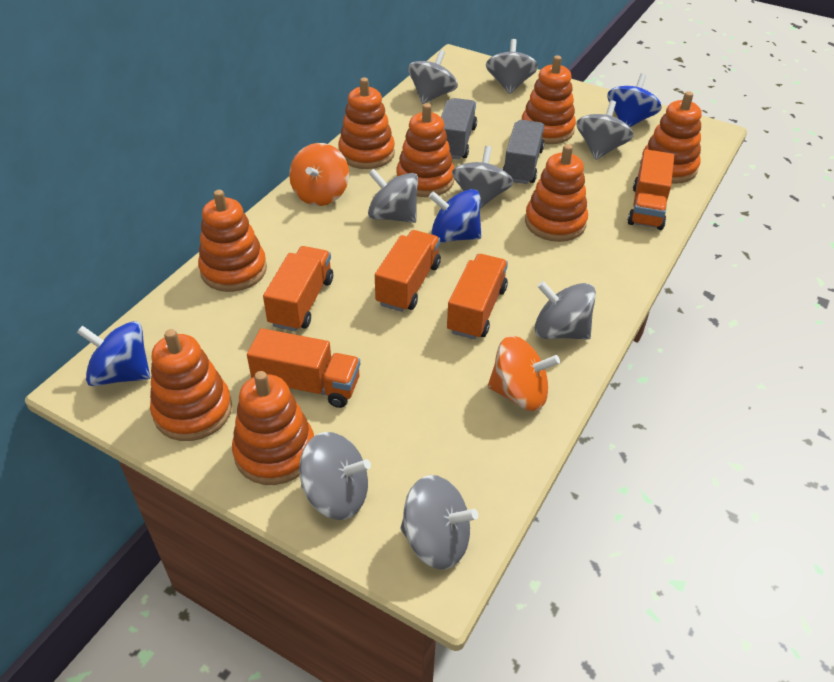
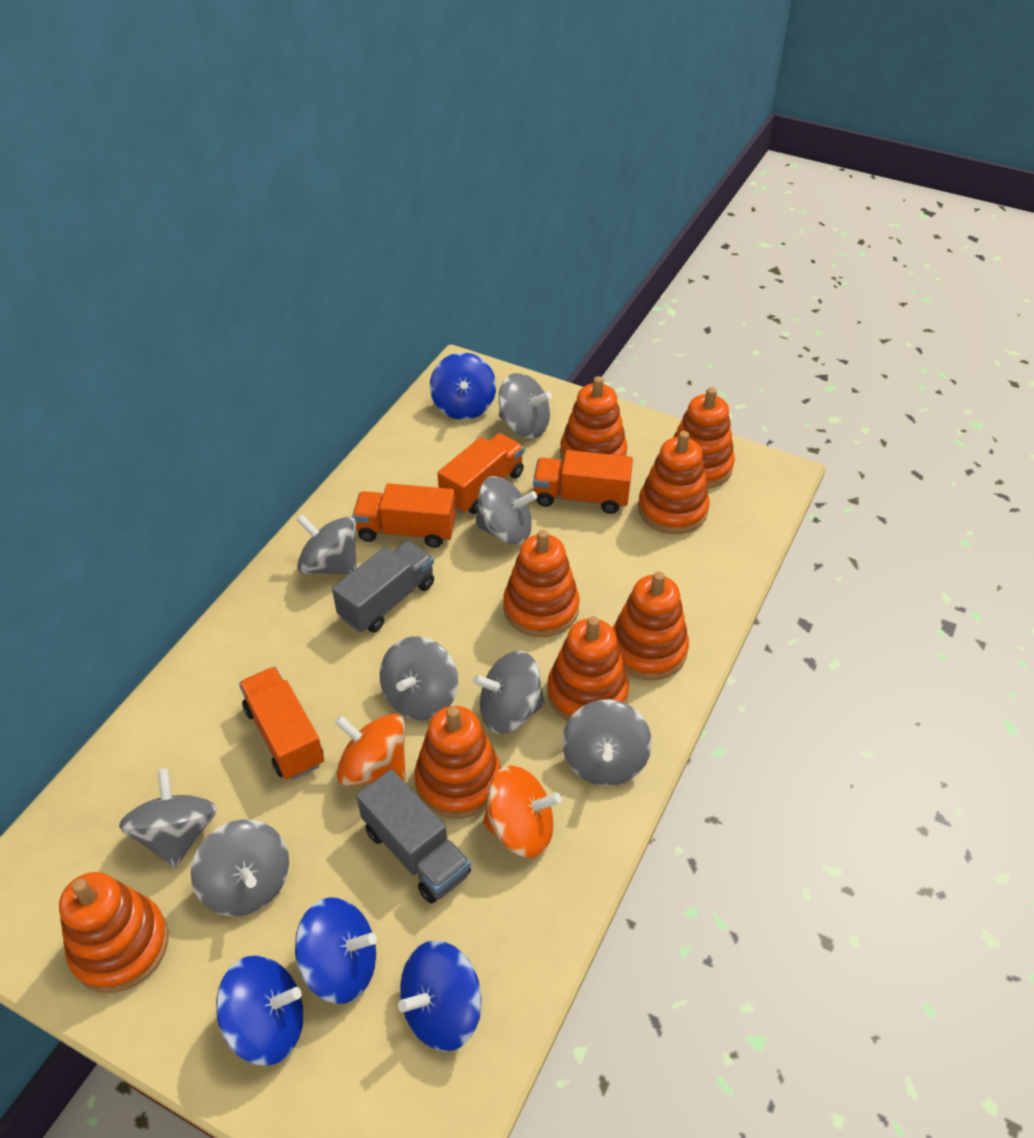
blue spinning top: [77,321,150,386] [429,189,481,243] [607,74,662,127] = 3 -> [216,955,304,1066] [295,897,377,1004] [398,940,482,1052] [430,352,496,420] = 4
orange truck: [247,328,360,408] [263,246,333,331] [375,230,441,312] [447,254,508,340] [628,149,674,230] = 5 -> [239,667,324,780] [352,483,456,548] [438,433,524,514] [533,450,633,514] = 4

